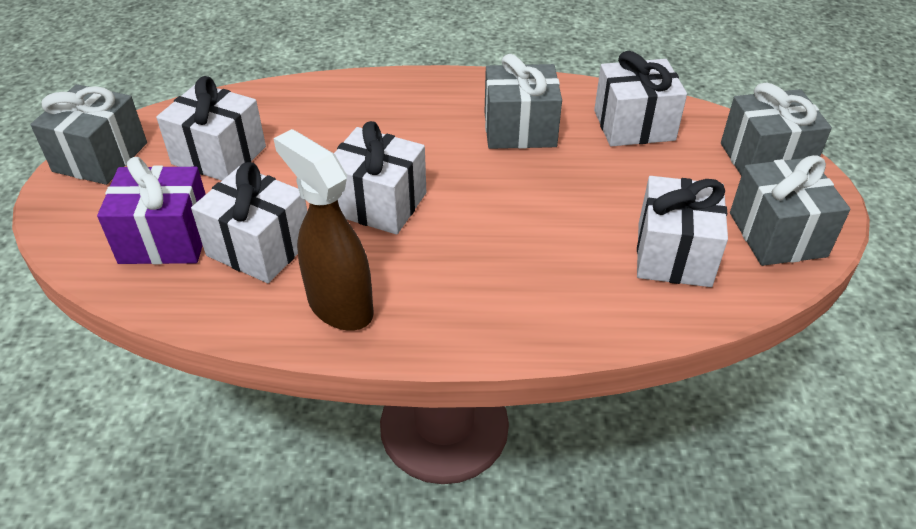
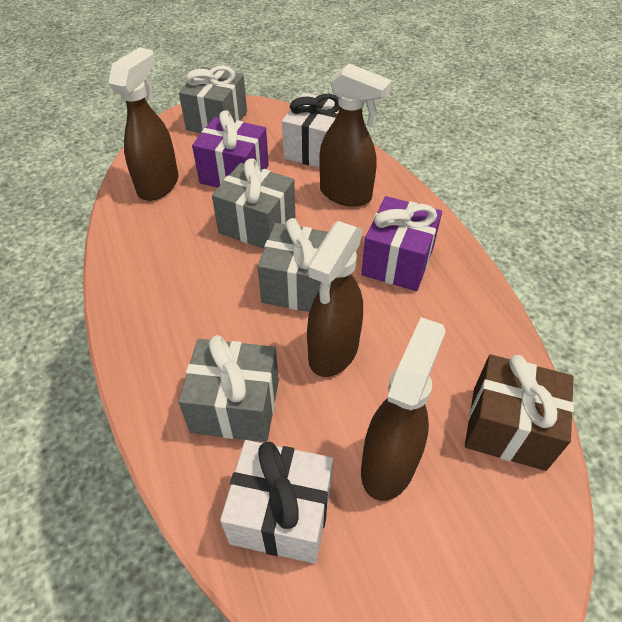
brown gift: none = 0 -> [465,355,574,471] = 1
brown spray bottle: [273,129,374,331] = 1 -> [108,47,178,201] [307,221,363,377] [319,64,392,207] [361,317,446,501] = 4
purple gift: [97,157,206,264] = 1 -> [192,110,269,188] [361,196,442,291] = 2
white gift: [156,76,266,181] [191,162,307,283] [334,121,426,235] [594,51,687,146] [637,176,728,287] = 5 -> [220,440,333,564] [282,93,340,168] = 2

